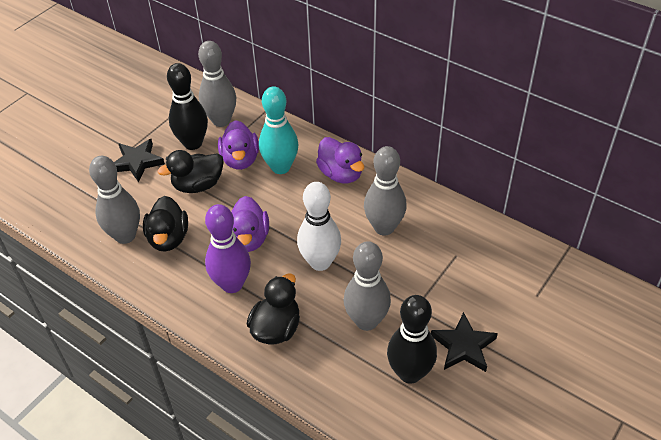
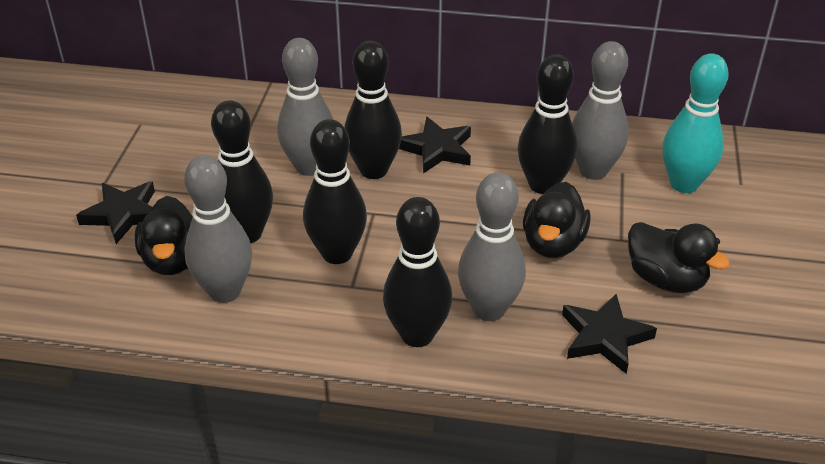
black bowling pin: [167,63,208,150] [387,295,437,384] = 2 -> [211,100,273,243] [303,119,367,264] [344,41,402,179] [383,197,452,347] [518,55,577,194] = 5
black star: [114,139,165,182] [431,312,498,372] = 2 -> [76,182,155,244] [399,117,471,173] [562,294,657,374] = 3
purple bowling pin: [205,204,251,293] = 1 -> none = 0
purple duck: [218,120,259,170] [231,196,269,252] [316,137,364,184] = 3 -> none = 0
white bowling pin: [297,182,341,271] = 1 -> none = 0

